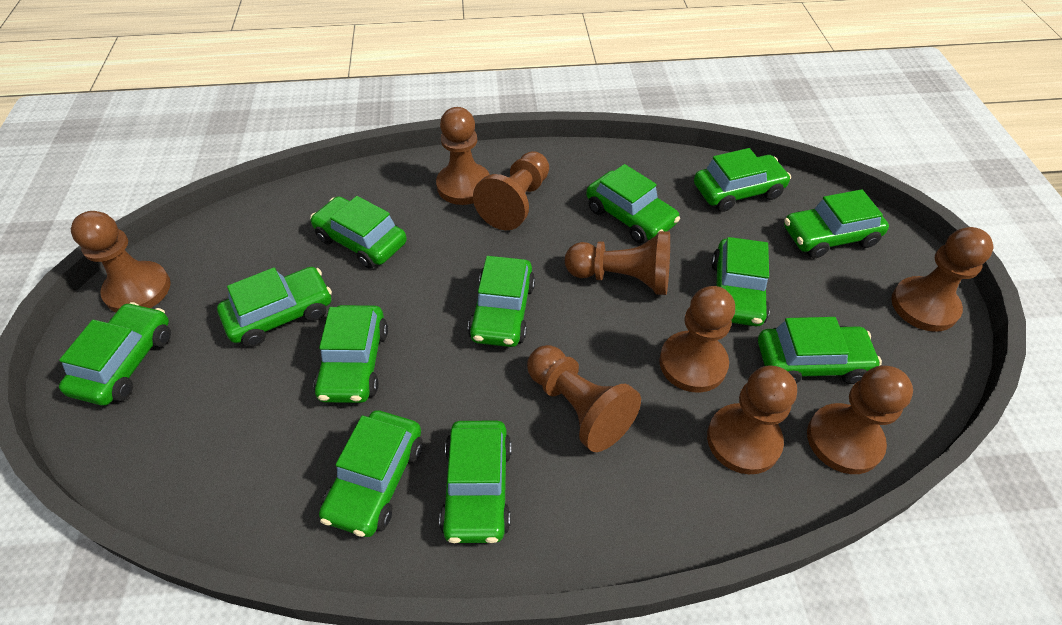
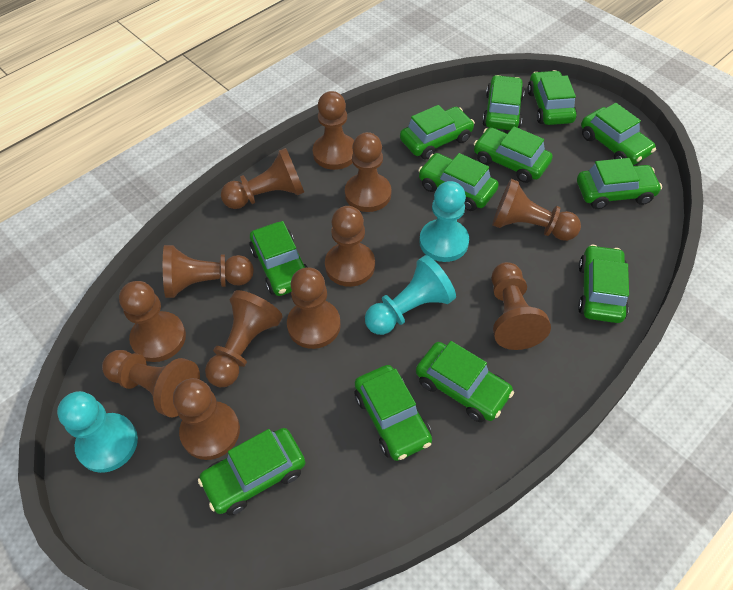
brown pawn: [71,211,171,312] [436,107,490,205] [473,151,549,230] [527,345,641,452] [565,231,670,295] [659,286,735,393] [707,366,797,474] [807,366,913,474] [891,227,993,332] = 9 -> [102,350,200,417] [119,281,186,362] [163,245,254,298] [173,378,240,460] [205,290,283,387] [221,148,304,209] [287,267,341,349] [313,91,354,170] [325,206,375,287] [345,132,391,212] [491,262,551,350] [492,179,581,241] = 12
turquoise pawn: none = 0 -> [57,391,138,473] [365,255,456,335] [419,181,469,262] = 3

